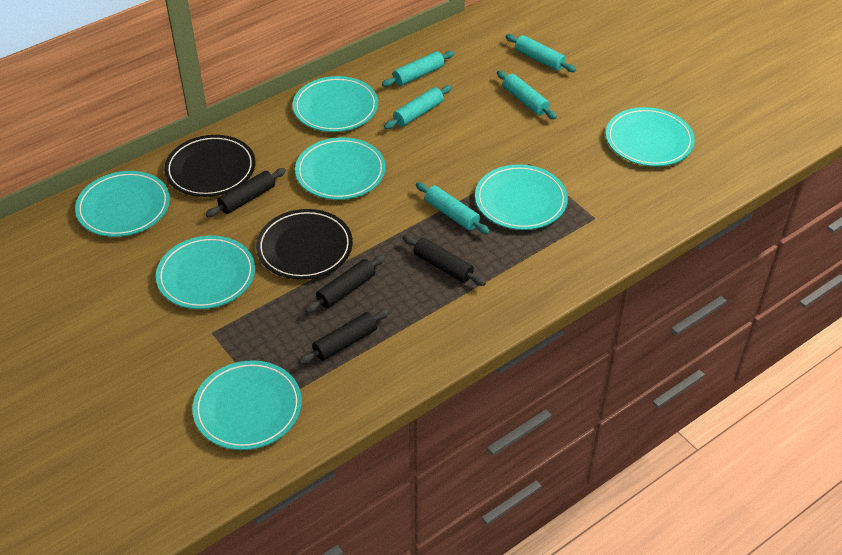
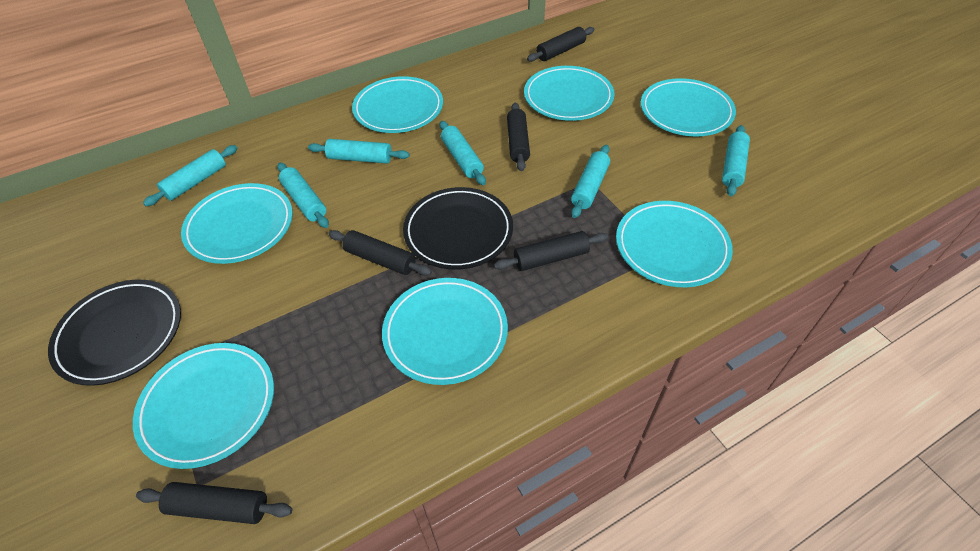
black rolling pin: [206,168,286,217] [299,309,390,365] [305,255,385,313] [402,235,486,286] = 4 -> [136,482,292,524] [329,230,432,276] [494,231,608,271] [507,103,530,171] [527,27,594,62] = 5
turquoise rolling pin: [382,51,454,87] [384,85,452,129] [416,182,490,234] [497,70,557,119] [506,34,576,72] = 5 -> [143,145,237,206] [277,163,329,228] [308,139,410,164] [440,121,486,185] [571,145,610,218] [722,125,750,196] = 6

